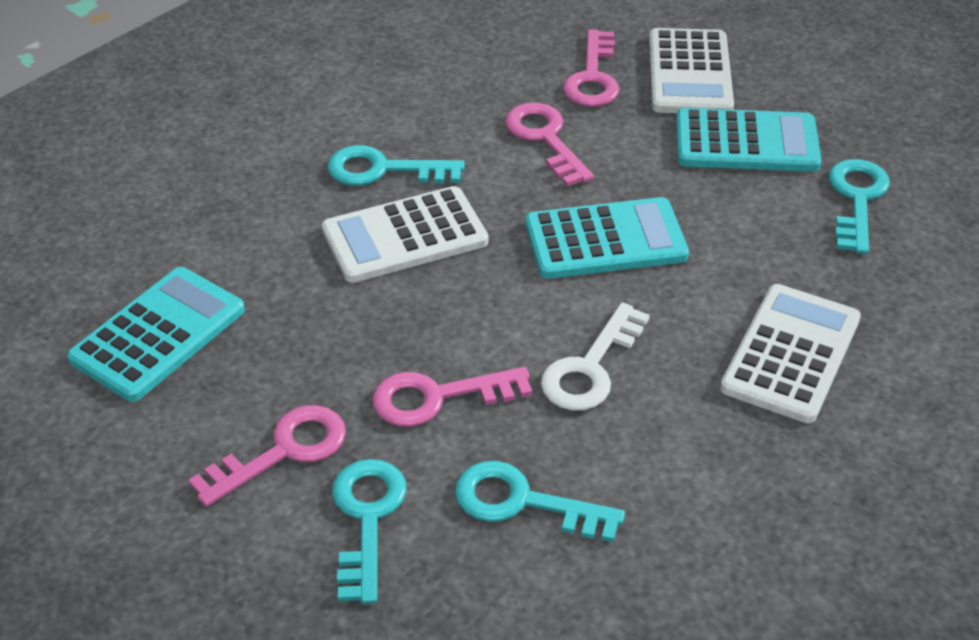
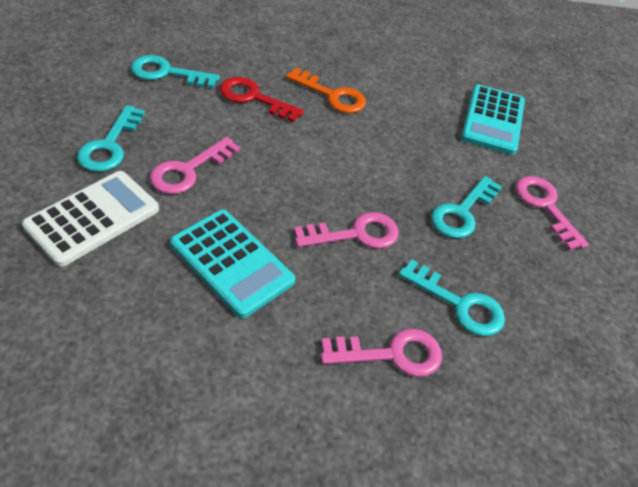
orange key: none = 0 -> [286,68,366,113] = 1
red key: none = 0 -> [220,77,304,122] = 1
turquoise calculator: [67,267,245,402] [525,197,689,279] [676,108,821,172] = 3 -> [170,210,295,318] [461,85,525,155] = 2
white calculator: [322,186,488,283] [649,28,734,113] [720,284,861,423] = 3 -> [22,171,159,267] = 1
white key: [541,303,650,411] = 1 -> none = 0

